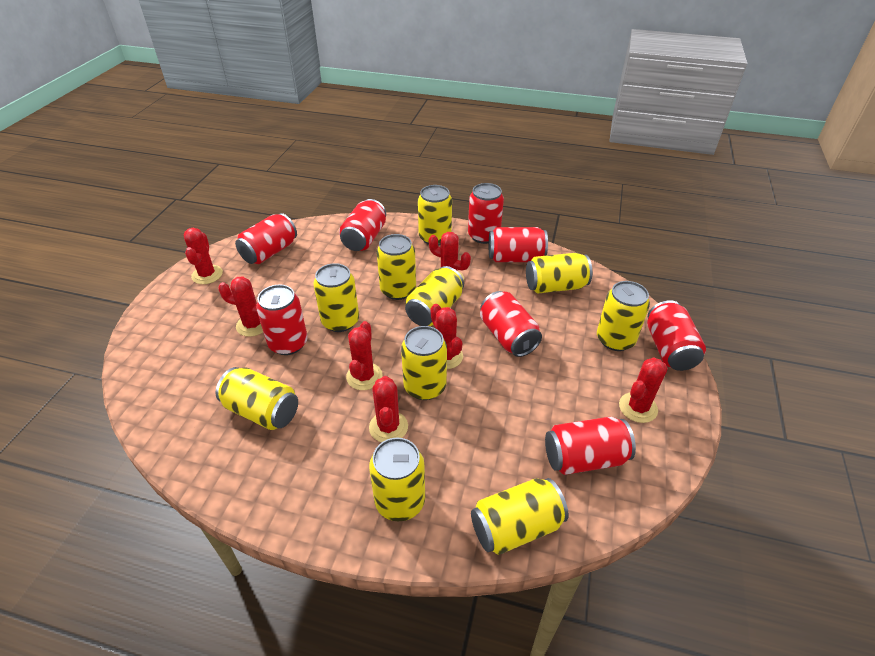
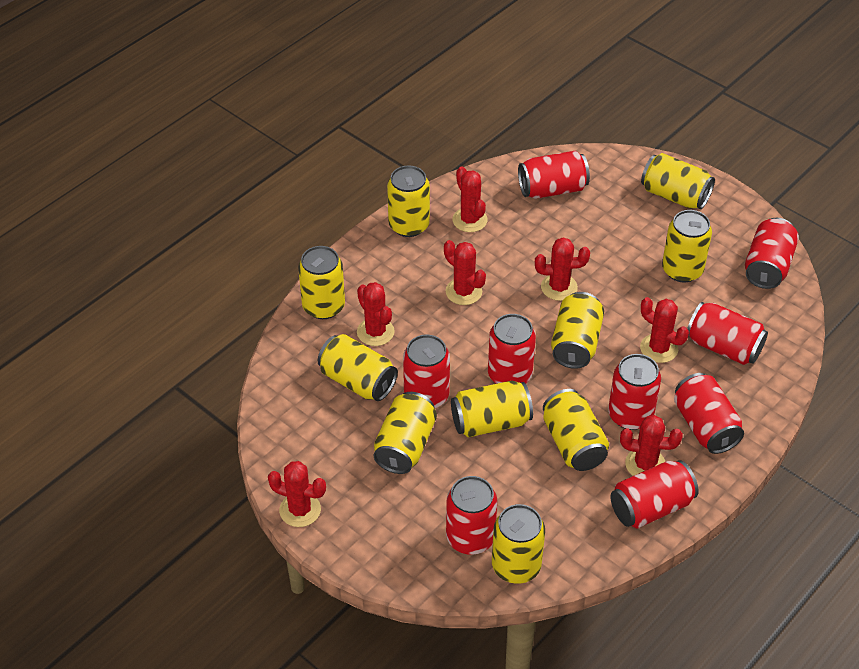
red can: [235,213,297,264] [256,285,308,355] [339,199,386,251] [468,183,504,244] [480,291,542,357] [489,227,548,262] [545,417,636,475] [647,300,706,371] = 8 -> [403,335,450,408] [446,476,497,555] [488,314,536,384] [518,151,590,199] [608,354,661,430] [611,460,699,528] [674,373,744,454] [687,302,768,365] [745,218,799,289] = 9

